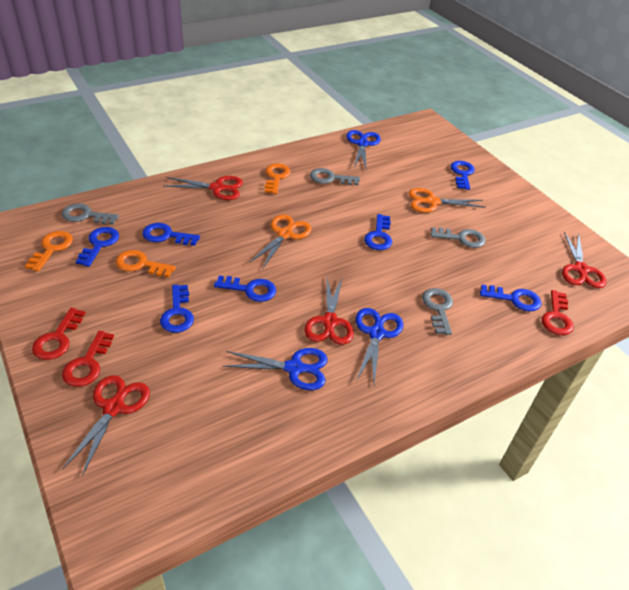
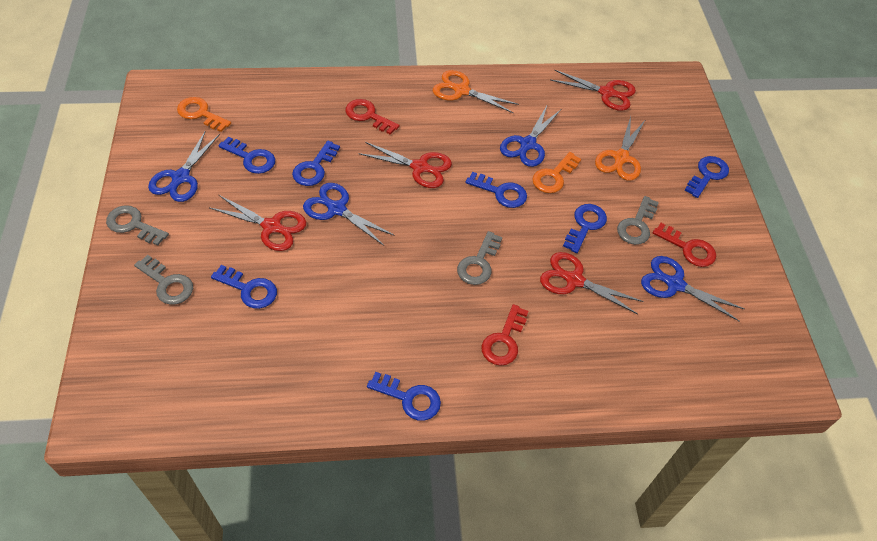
blue scissors: [223,348,328,390] [346,130,381,168] [355,308,403,384] = 3 -> [148,130,220,202] [303,183,395,246] [500,106,561,167] [641,256,745,322] = 4
orange key: [25,231,73,271] [116,250,176,277] [265,164,291,194] = 3 -> [177,97,231,132] [532,152,581,193] = 2

